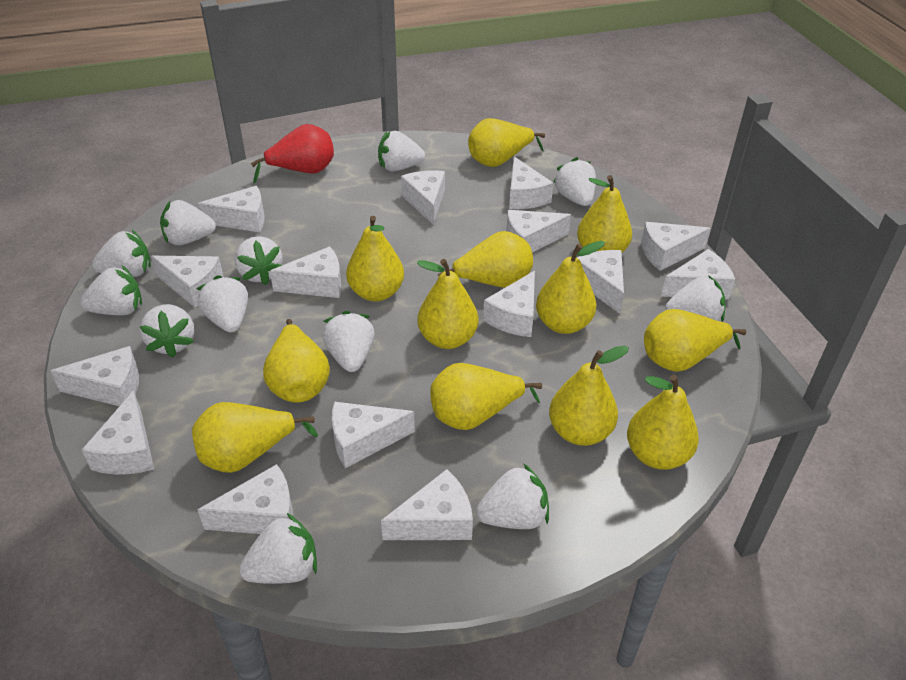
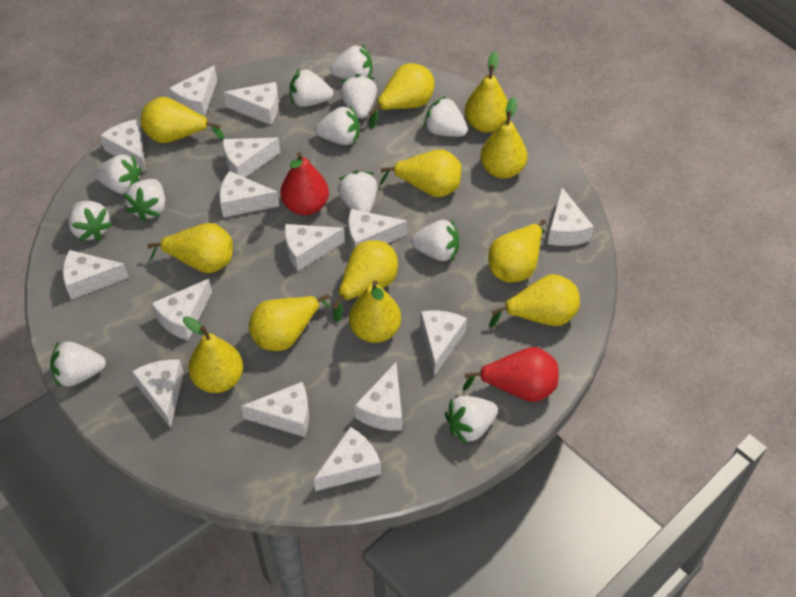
red pear: [251,124,334,183] = 1 -> [281,152,329,215] [463,347,559,402] = 2

